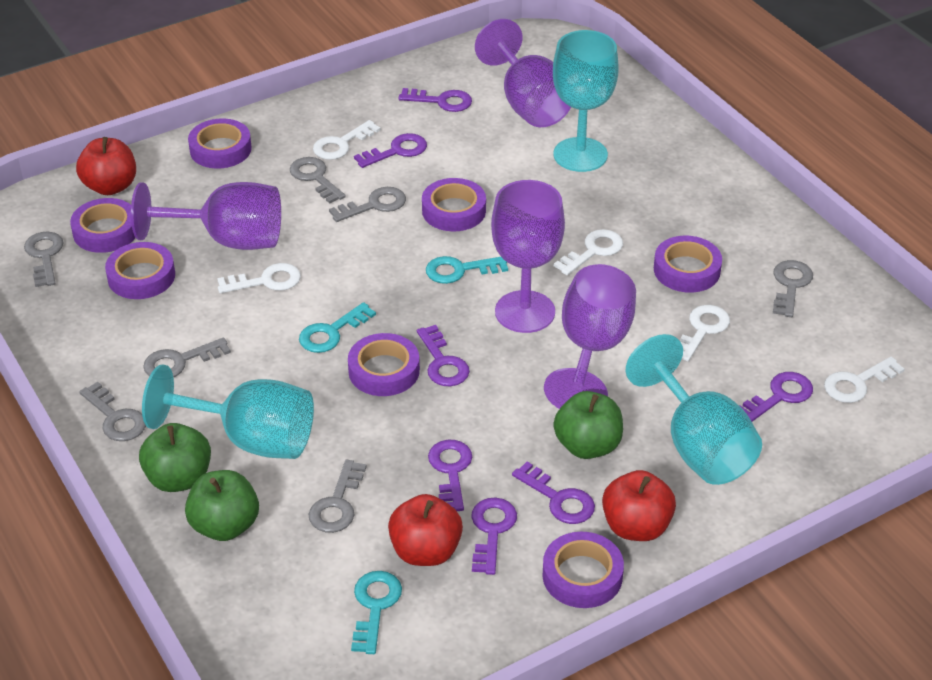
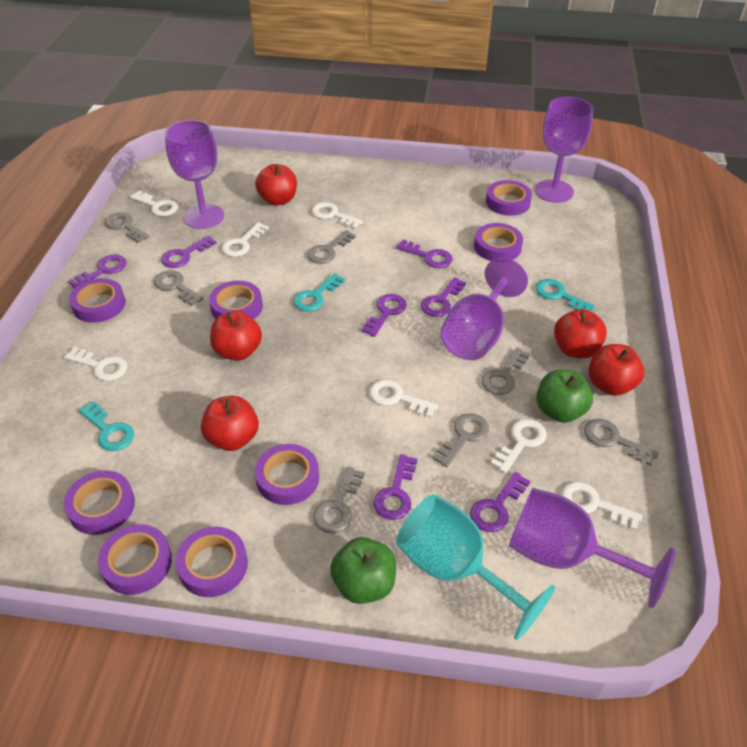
green apple: [139,423,211,492] [185,470,259,541] [553,391,623,459] = 3 -> [330,537,396,604] [536,369,593,423] = 2
purple tape: [70,198,135,253] [105,242,175,299] [188,118,252,169] [348,333,420,396] [422,178,486,231] [542,532,624,608] [654,236,722,293] = 7 -> [64,471,135,535] [69,278,125,323] [98,524,172,595] [175,527,248,597] [209,281,263,320] [255,444,319,505] [474,223,523,261] [486,180,532,216] = 8
red apple: [76,137,136,195] [388,494,463,566] [602,470,676,541] = 3 -> [201,396,259,451] [210,311,262,360] [255,164,297,206] [554,309,607,359] [589,344,644,396] = 5
turquoise goblet: [142,364,314,459] [553,30,619,172] [625,334,762,485] = 3 -> [396,494,555,640] = 1
white key: [217,263,301,293] [313,120,381,160] [554,229,623,275] [680,305,730,362] [824,357,905,403] = 5 -> [64,347,127,381] [130,190,178,216] [222,222,268,257] [312,202,363,229] [369,380,438,418] [491,419,547,473] [561,482,643,531] = 7

